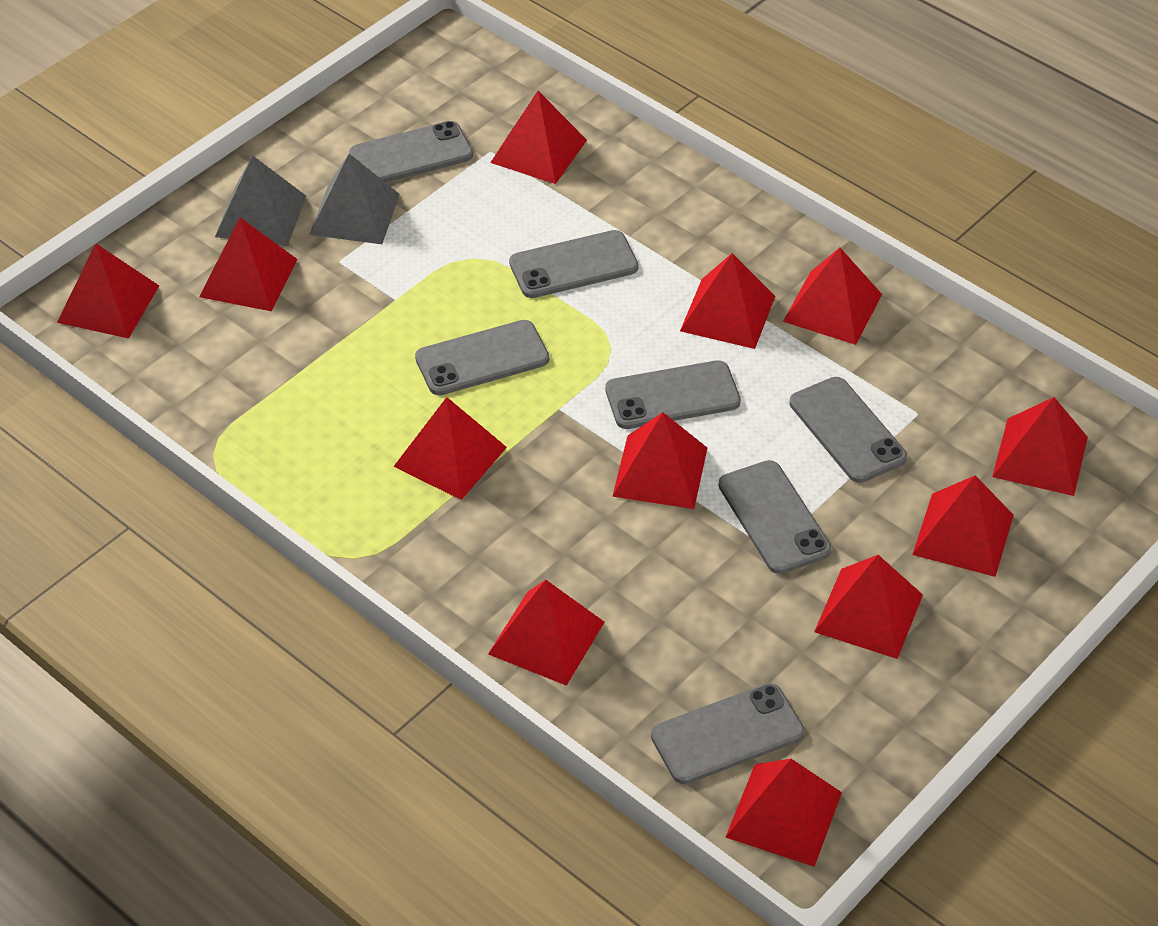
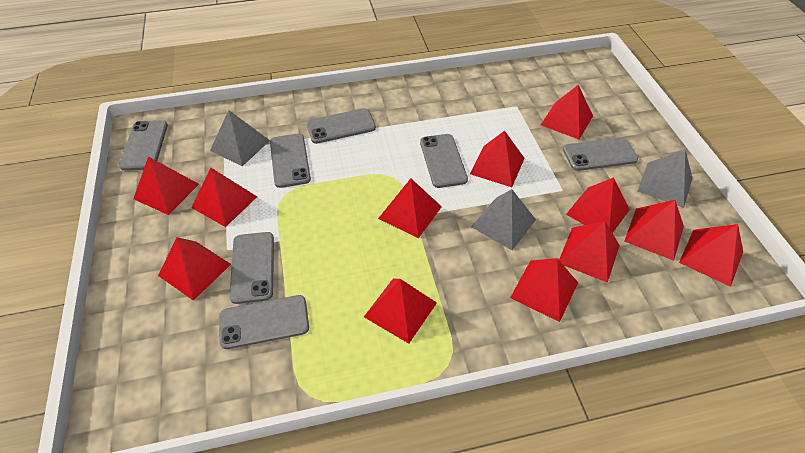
grey pyramid: [215,155,306,246] [309,154,400,244] = 2 -> [210,110,270,166] [471,189,536,250] [637,150,692,208] = 3

